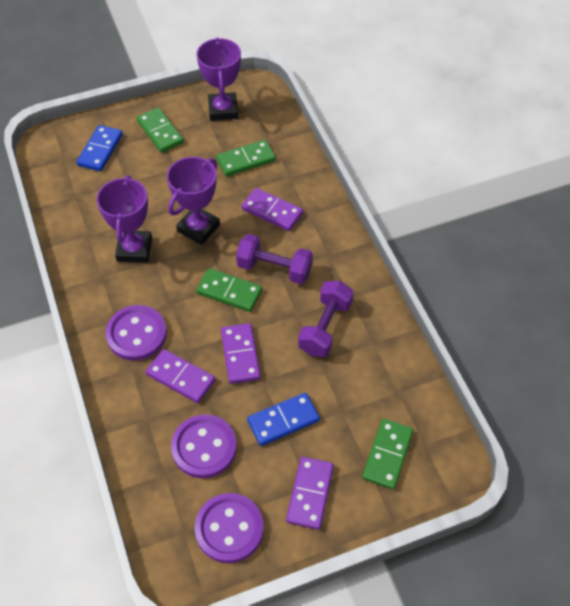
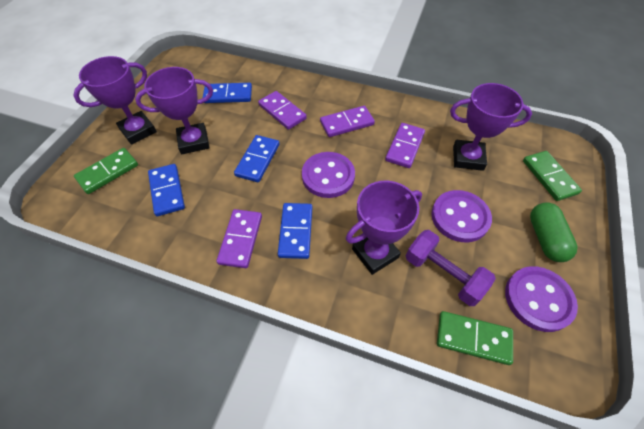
blue domino: [77,125,123,172] [247,393,320,446] = 2 -> [148,164,185,216] [203,83,252,103] [234,135,279,182] [278,203,312,259] = 4
green capsule: none = 0 -> [530,202,578,262] = 1
green domino: [137,107,184,153] [196,268,262,312] [216,140,276,176] [362,419,413,489] = 4 -> [74,148,138,194] [437,311,513,365] [523,151,582,201] = 3
purple dumbbell: [236,234,313,284] [298,281,354,357] = 2 -> [406,230,496,306] = 1
purple trophy: [96,175,152,263] [167,157,220,245] [196,37,241,121] = 3 -> [73,56,157,145] [135,67,213,154] [346,181,422,275] [450,83,532,171] = 4

